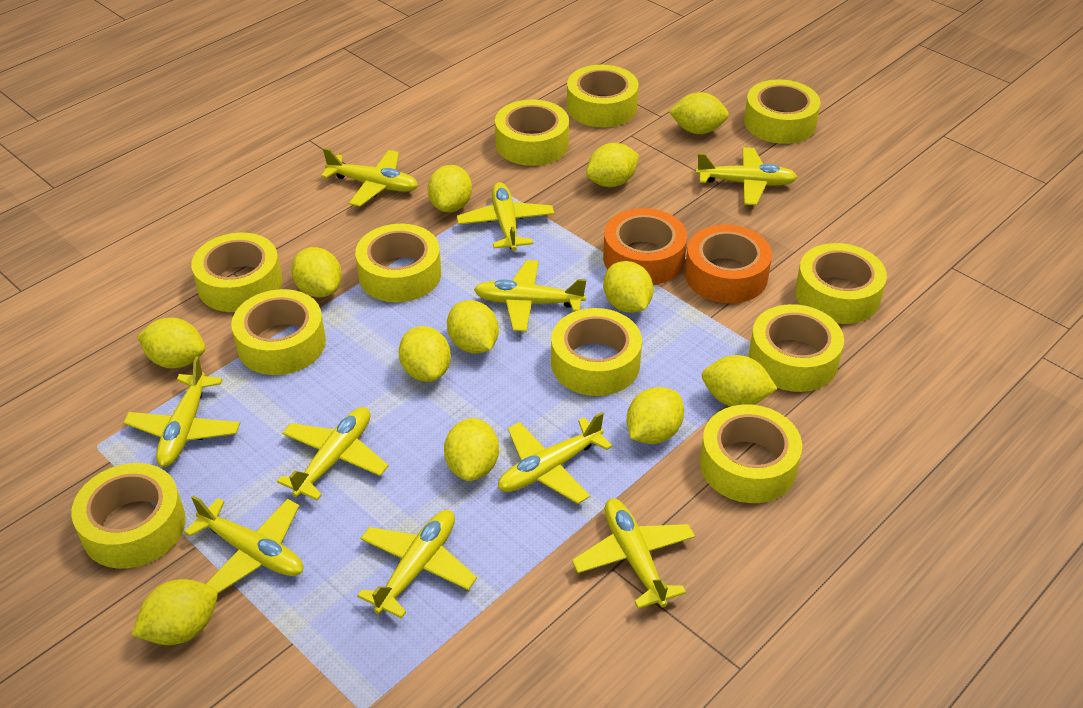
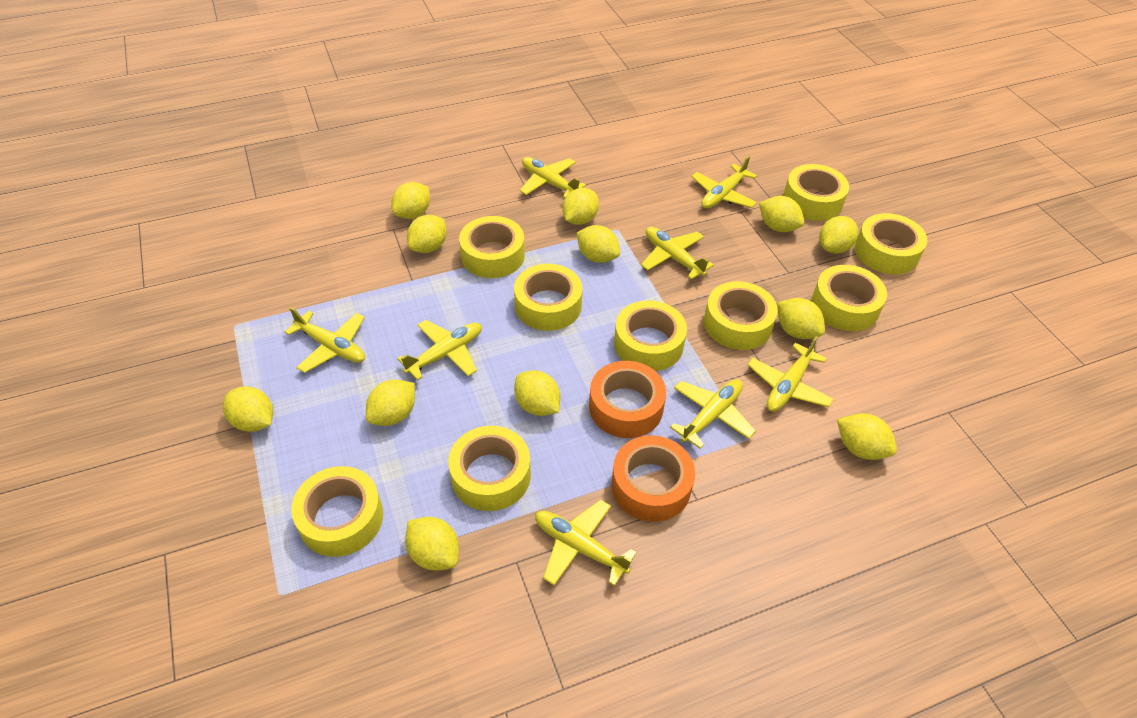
yellow plane: [123,356,240,467] [184,495,303,594] [277,407,389,500] [321,148,418,207] [357,510,477,619] [457,182,554,251] [474,260,587,332] [498,412,613,504] [572,498,695,609] [696,147,798,205] = 10 -> [285,307,365,373] [397,320,482,381] [520,157,586,198] [535,500,637,586] [641,227,714,280] [670,379,756,449] [692,156,757,209] [747,336,834,412] = 8
yellow tape: [71,463,186,569] [191,233,282,312] [231,289,326,375] [355,224,441,302] [495,99,569,166] [551,308,642,396] [567,65,638,127] [700,405,802,503] [744,79,821,144] [749,304,844,392] [795,243,887,324] = 11 -> [291,466,383,557] [448,426,531,511] [459,216,525,278] [514,264,583,331] [614,300,687,371] [704,281,778,350] [783,164,849,221] [812,265,887,331] [855,213,927,274] = 9

